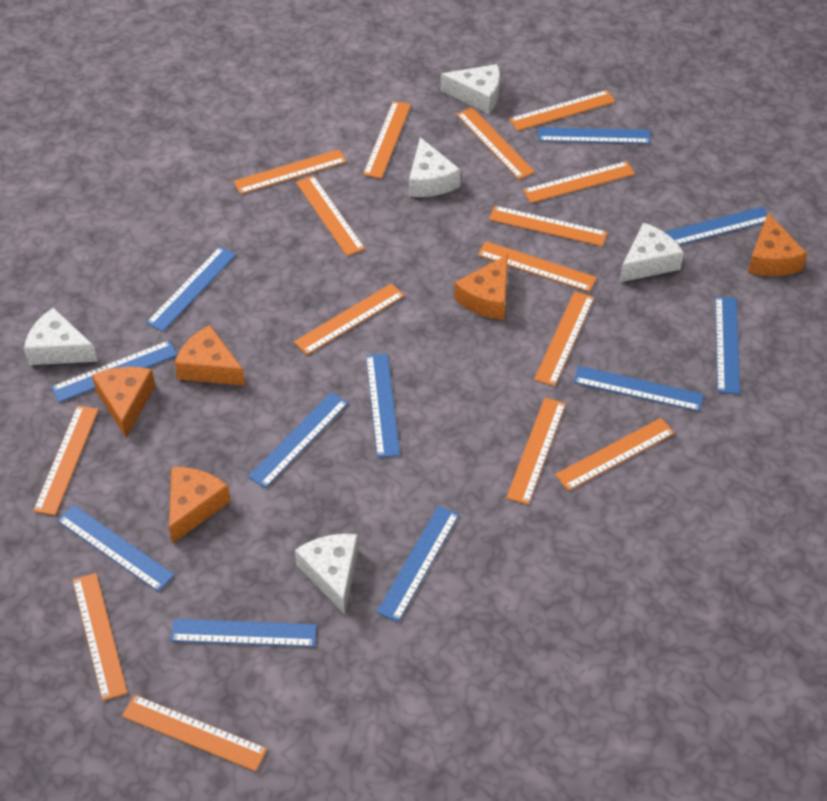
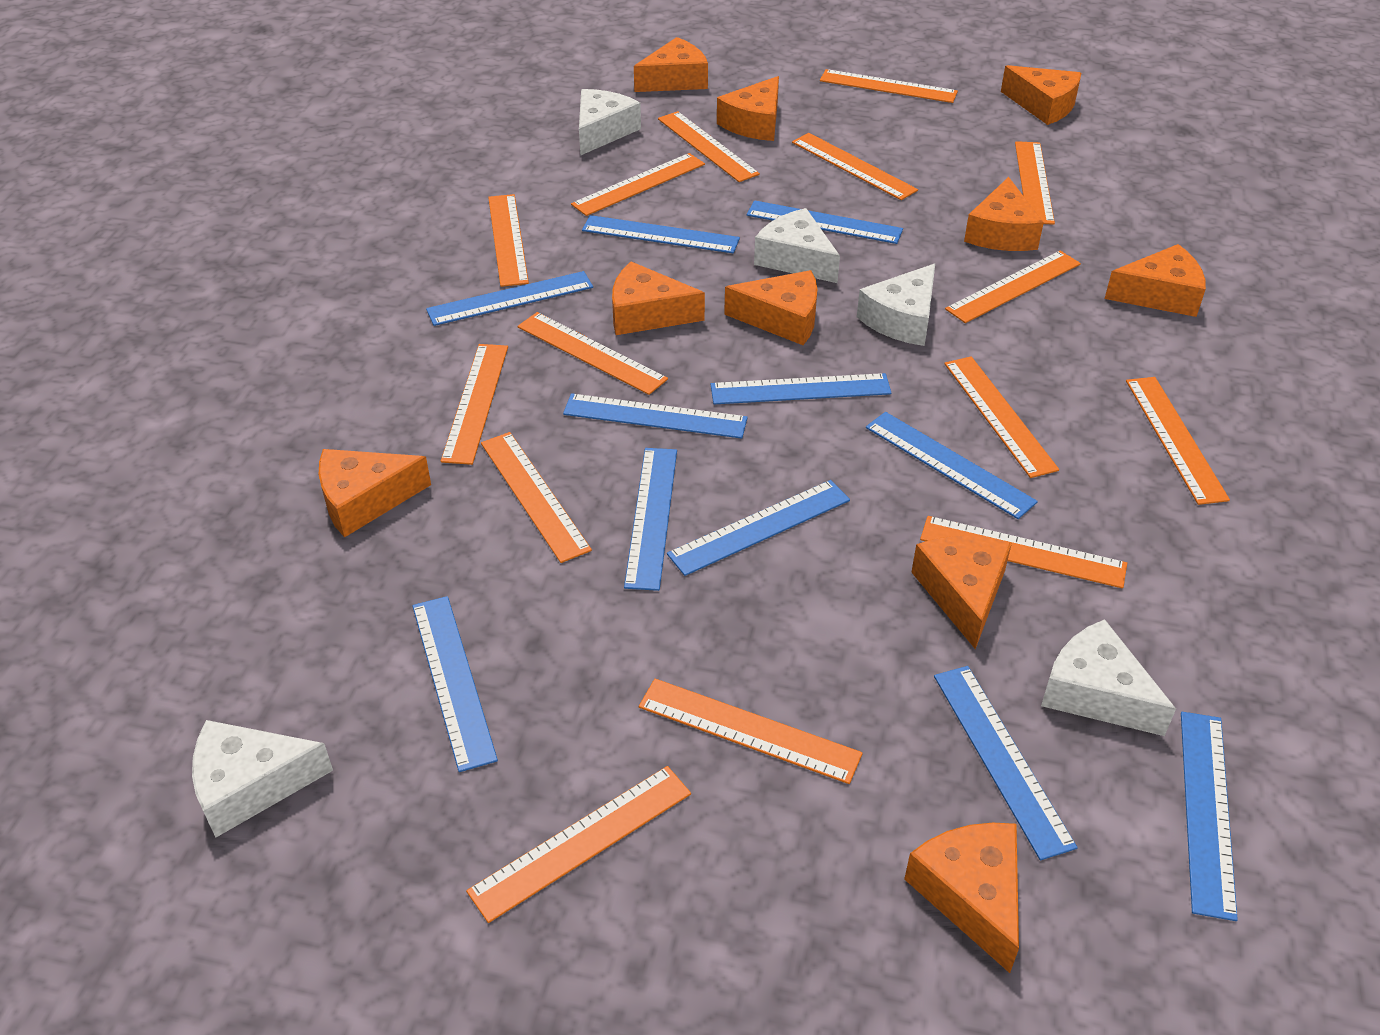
orange cheese: [92,367,155,438] [169,467,231,544] [174,325,245,386] [454,254,508,320] [748,213,807,276] = 5 -> [319,449,431,537] [612,262,705,335] [634,37,708,92] [717,76,779,141] [724,270,817,345] [904,823,1019,973] [911,536,1012,649] [964,177,1044,251] [1001,65,1081,125] [1105,244,1206,317] = 10

